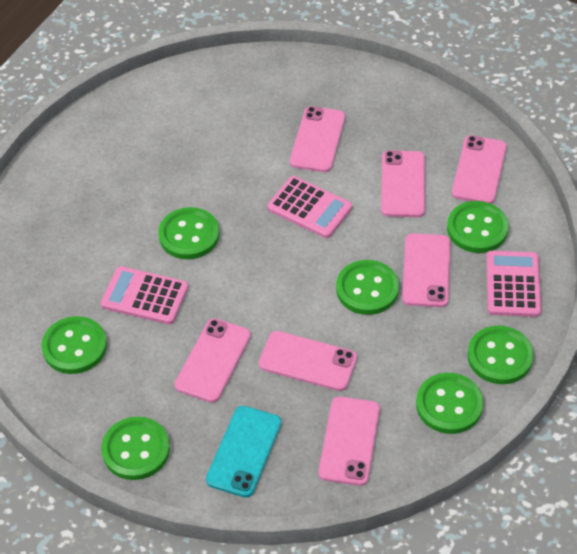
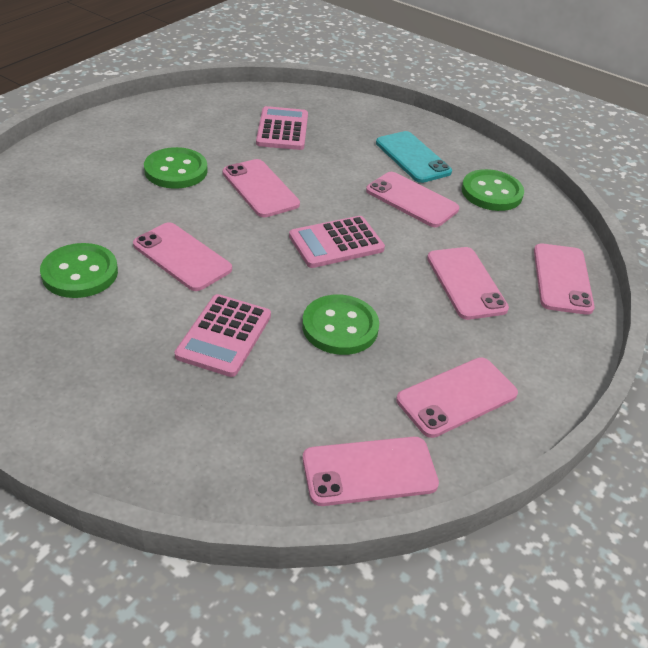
green button: [41,316,107,374] [101,417,170,480] [158,207,220,259] [336,260,399,315] [416,373,484,434] [447,201,509,253] [467,326,534,384] = 7 -> [40,243,118,298] [144,147,208,189] [302,295,379,355] [462,169,524,211] = 4

